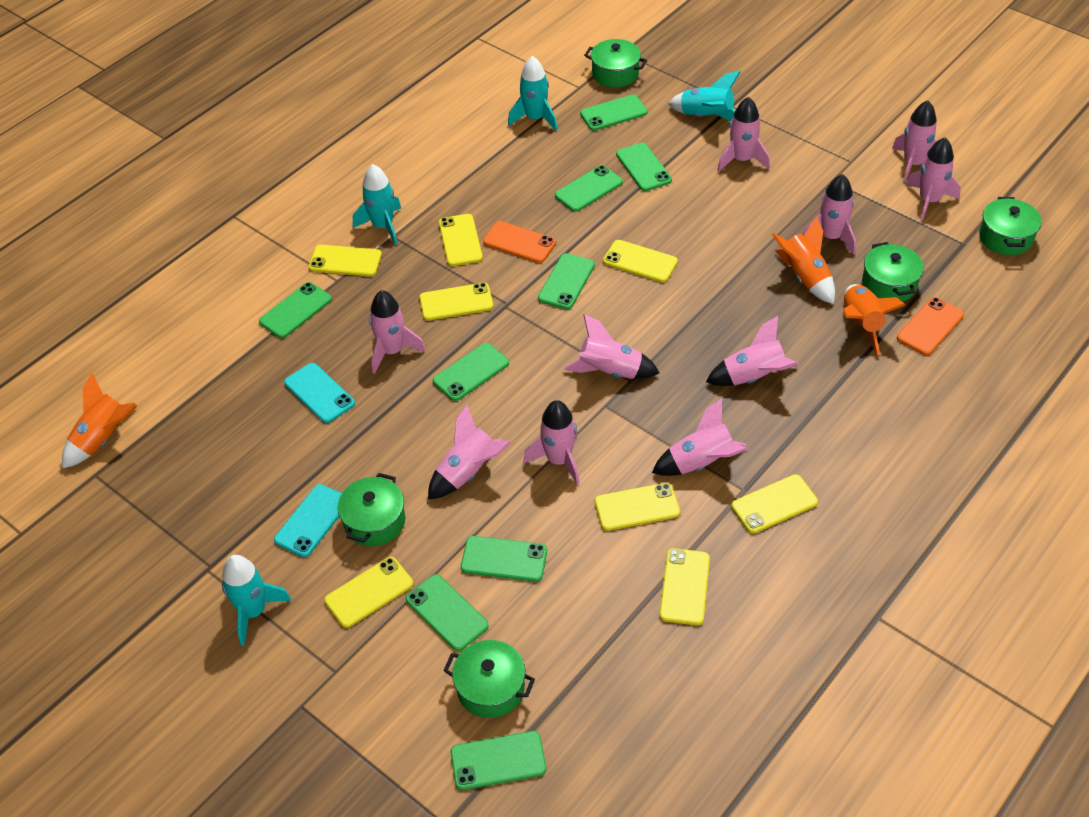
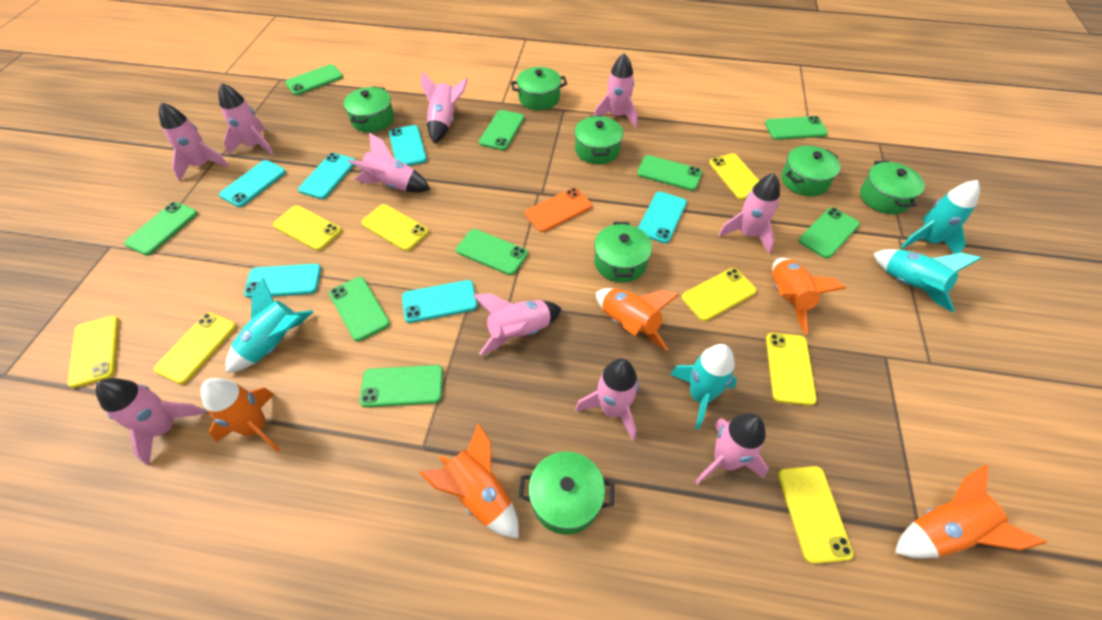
green pot: [338,473,405,546] [443,640,535,718] [584,39,647,88] [862,242,924,302] [979,197,1042,255] = 5 -> [344,86,394,132] [511,67,567,110] [519,452,614,534] [574,116,623,164] [594,222,652,283] [782,146,840,196] [860,160,925,214] = 7
orange phone: [483,221,556,263] [897,297,964,355] = 2 -> [525,188,592,232] = 1
orange rocket: [62,373,138,468] [772,216,835,304] [843,284,905,355] = 3 -> [200,378,280,452] [419,423,519,539] [596,288,679,351] [772,258,846,334] [895,465,1047,558] = 5
turquoise phone: [274,484,342,557] [284,363,355,423] = 2 -> [219,160,286,207] [244,264,321,298] [298,153,356,199] [389,125,427,166] [402,280,477,323] [638,192,687,243] = 6

